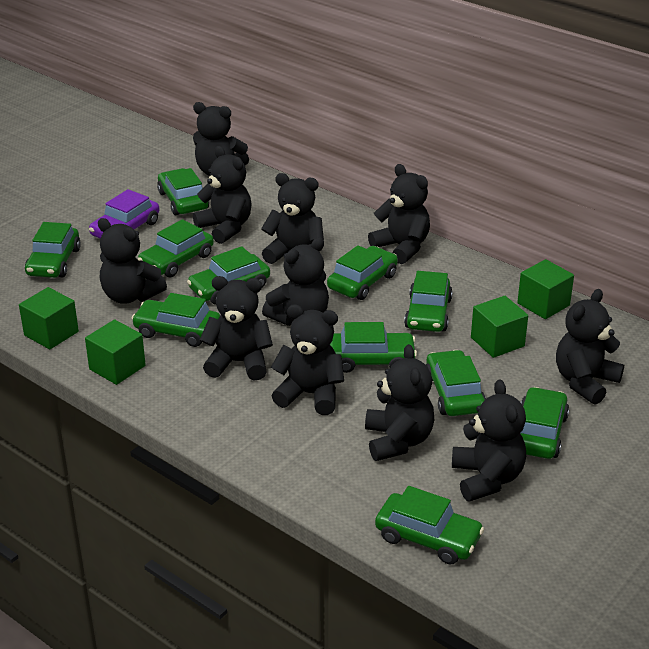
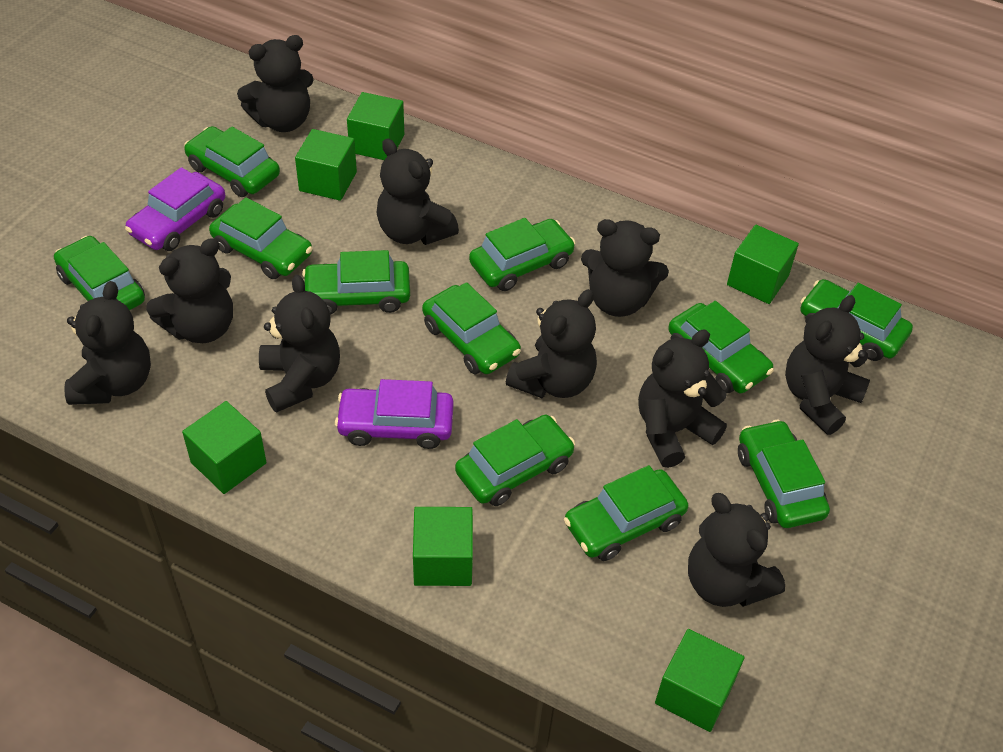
black teddy bear: [98,218,167,304] [193,102,249,176] [193,146,252,244] [200,276,273,380] [261,173,324,264] [262,237,329,326] [271,304,344,415] [365,344,434,461] [368,164,430,264] [452,379,526,502] [556,289,624,405] = 11 -> [64,281,151,405] [146,238,233,343] [237,35,314,132] [259,274,340,413] [377,138,459,245] [506,289,597,398] [581,219,669,317] [638,329,727,468] [688,493,785,607] [785,295,870,435] = 10
green cube: [19,287,79,350] [85,319,146,385] [471,296,528,358] [517,259,574,319] = 4 -> [182,401,267,494] [295,129,357,201] [347,92,404,160] [413,507,473,586] [655,629,744,732] [727,225,799,304] = 6
purple car: [89,189,160,239] = 1 -> [125,167,225,251] [335,379,454,449] = 2

